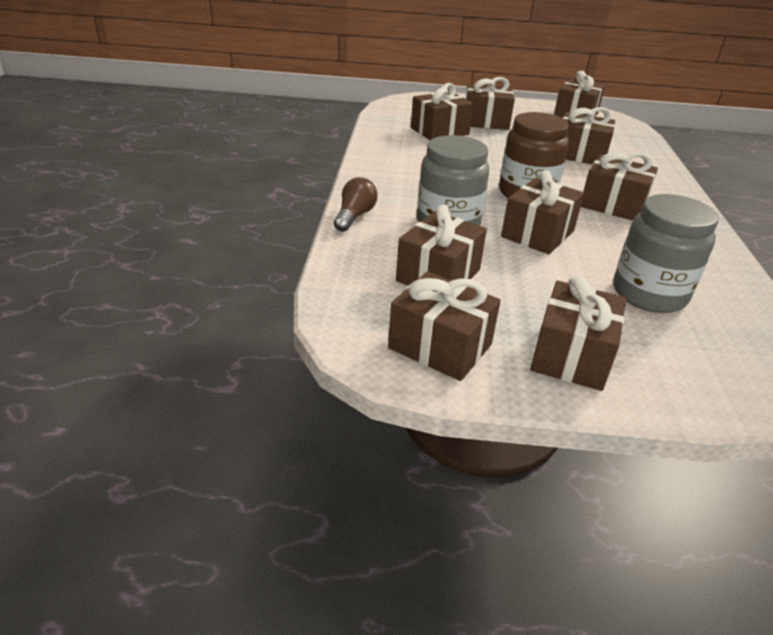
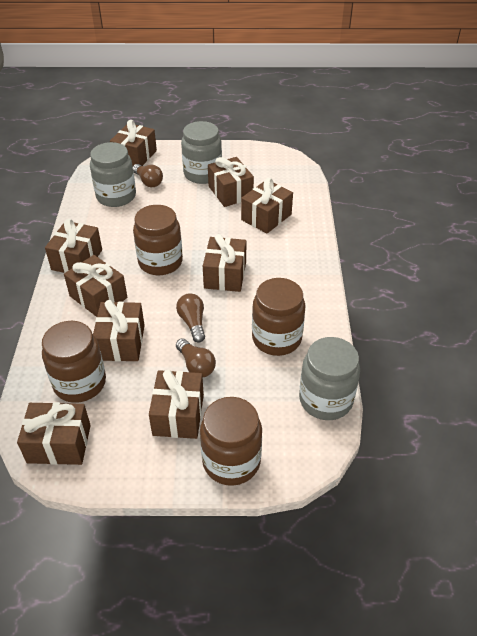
brown jar: [499,112,569,198] = 1 -> [42,321,106,403] [133,205,183,275] [200,397,262,486] [252,278,305,356] = 4
brown light bulb: [334,177,378,232] = 1 -> [133,164,163,187] [176,293,205,343] [176,338,216,377] = 3
grey jar: [417,135,489,226] [613,194,719,313] = 2 -> [90,142,136,207] [181,121,222,184] [299,337,360,420] = 3

